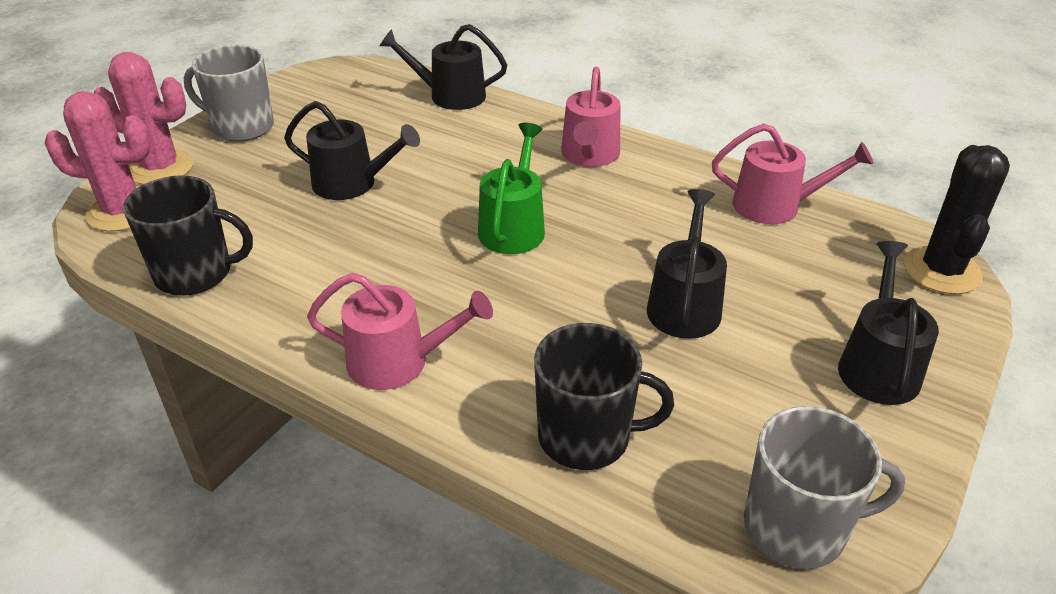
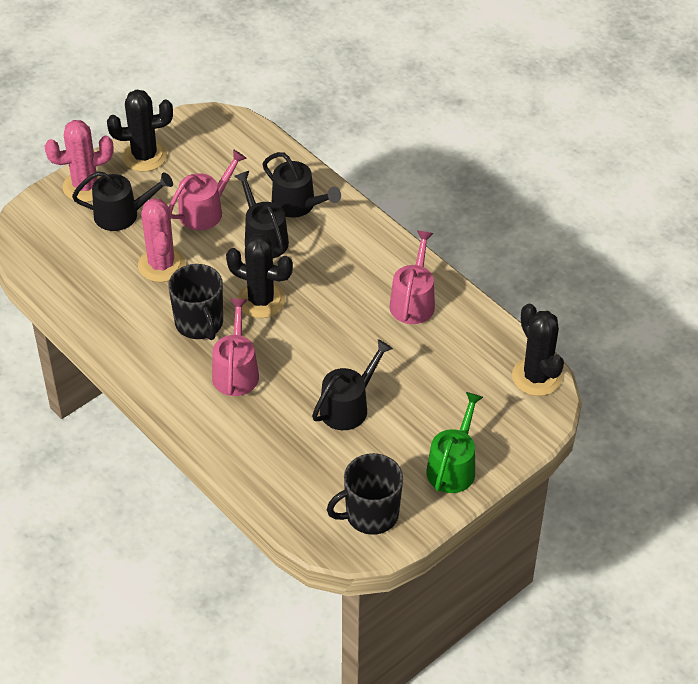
black cactus: [903,145,1010,294] = 1 -> [107,90,173,172] [226,234,293,318] [512,304,564,396] = 3
grey mug: [184,45,274,142] [744,406,905,569] = 2 -> none = 0

